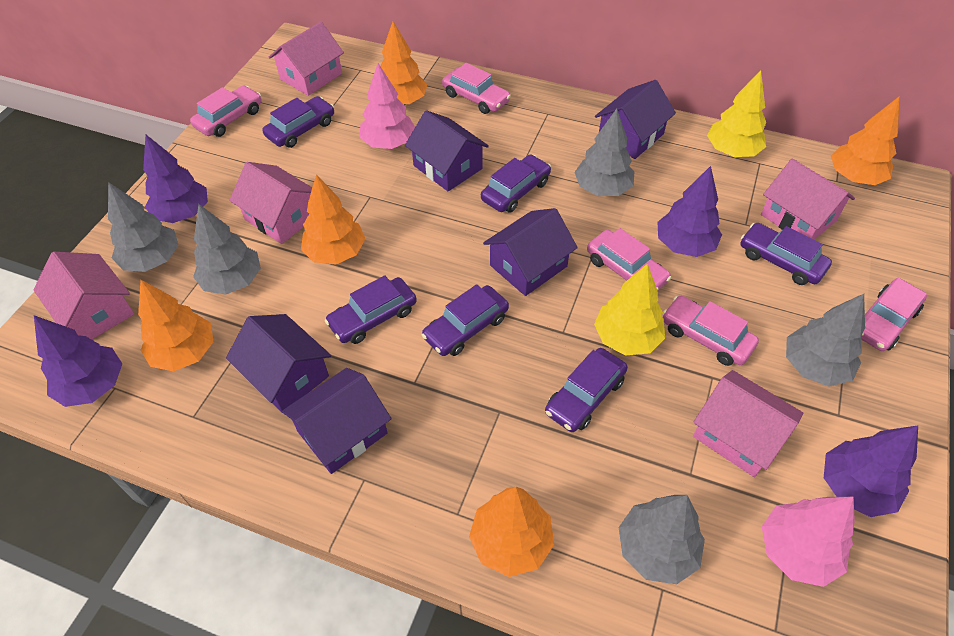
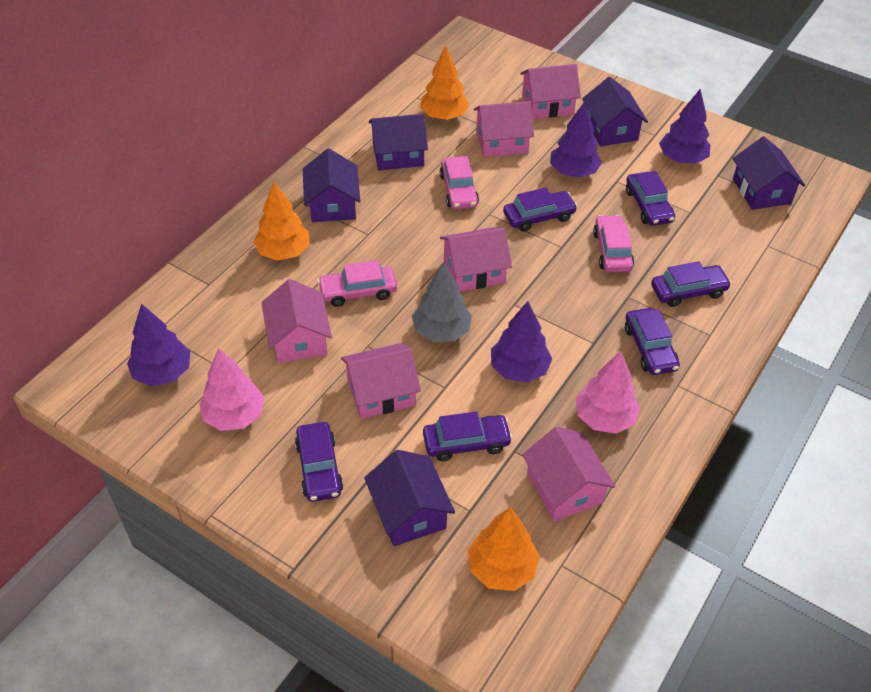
grey tree: [108,182,178,272] [193,204,261,295] [574,109,634,196] [618,495,705,584] [786,294,865,387] = 5 -> [412,262,472,342] = 1
orange tree: [138,280,213,371] [301,174,365,265] [380,21,427,105] [469,487,554,577] [831,97,899,185] = 5 -> [253,182,310,261] [420,46,469,120] [468,507,540,591] = 3
pink car: [190,86,261,137] [442,63,511,114] [587,228,671,291] [662,296,759,366] [861,278,927,351] = 5 -> [318,260,397,307] [440,156,479,209] [593,215,634,272] = 3
pink house: [33,252,134,340] [229,162,312,244] [269,22,344,96] [693,370,803,477] [761,159,855,239] = 5 -> [261,279,332,363] [341,343,421,419] [440,227,512,292] [474,101,534,157] [520,64,581,119] [522,427,616,521] = 6
yellow tree: [594,264,665,356] [707,70,766,157] = 2 -> none = 0

